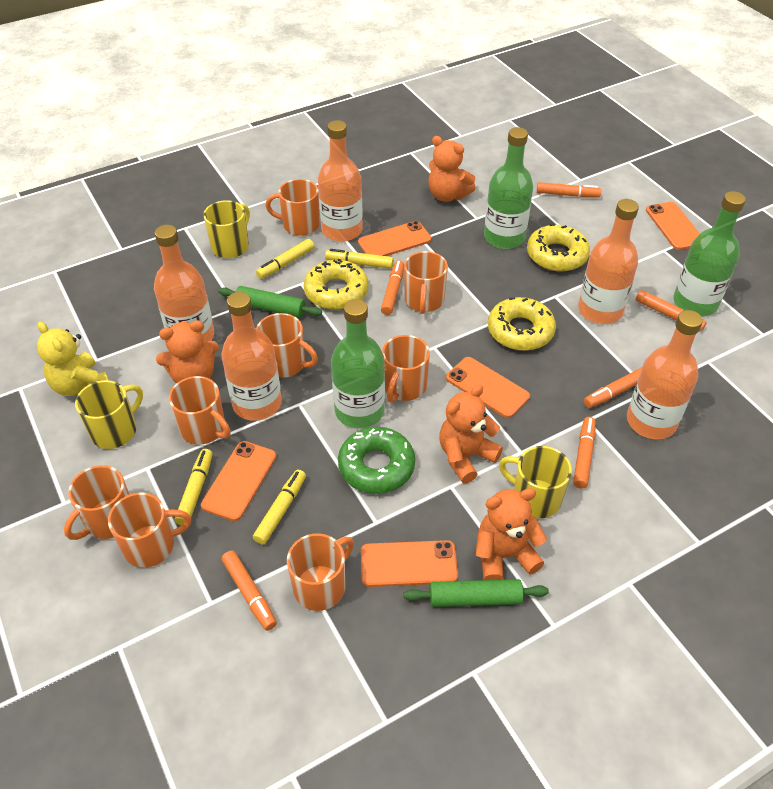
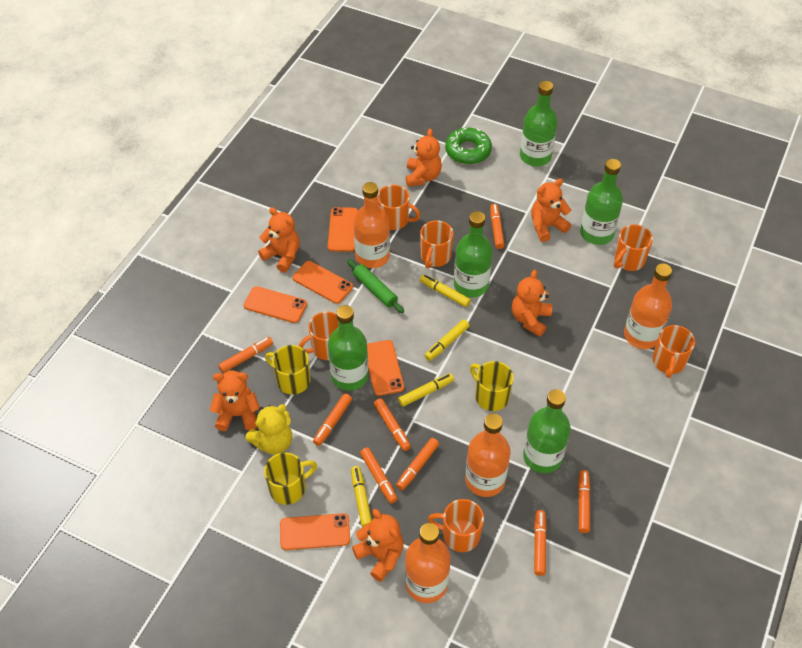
green bottle: [331,299,385,428] [484,127,533,249] [673,191,746,316] = 3 -> [328,305,368,391] [454,211,493,297] [520,81,557,166] [523,389,571,473] [580,159,623,245] = 5
green rolling pin: [218,286,322,317] [404,579,549,607] = 2 -> [347,259,404,313] = 1
orange bottle: [154,225,214,343] [221,292,282,421] [318,120,363,242] [578,199,639,324] [627,310,703,439] = 5 -> [353,182,390,268] [405,523,451,603] [465,414,510,497] [624,263,672,349] = 4
orange marker: [221,550,277,631] [381,261,404,315] [537,182,601,198] [573,417,596,489] [584,367,642,408] [636,290,707,331] = 6 -> [218,337,273,373] [313,394,352,446] [360,447,398,503] [374,398,411,451] [396,438,439,490] [490,204,505,249] [534,510,547,576] [578,470,590,533] = 8
orange mug: [64,465,129,540] [108,493,191,568] [169,376,231,445] [257,313,318,378] [265,179,320,236] [287,533,354,611] [382,335,430,403] [404,251,448,314] = 8 -> [299,312,339,360] [377,185,420,230] [420,220,453,269] [428,499,484,552] [614,225,653,271] [652,325,695,378] = 6
orange teddy bear: [156,320,219,383] [428,136,476,202] [439,384,503,484] [476,488,547,580] = 4 -> [210,370,260,431] [258,207,300,273] [352,509,404,582] [406,128,442,187] [512,270,552,337] [531,179,571,242] = 6
yellow donut: [303,259,368,310] [488,297,556,351] [527,224,590,272] = 3 -> none = 0

